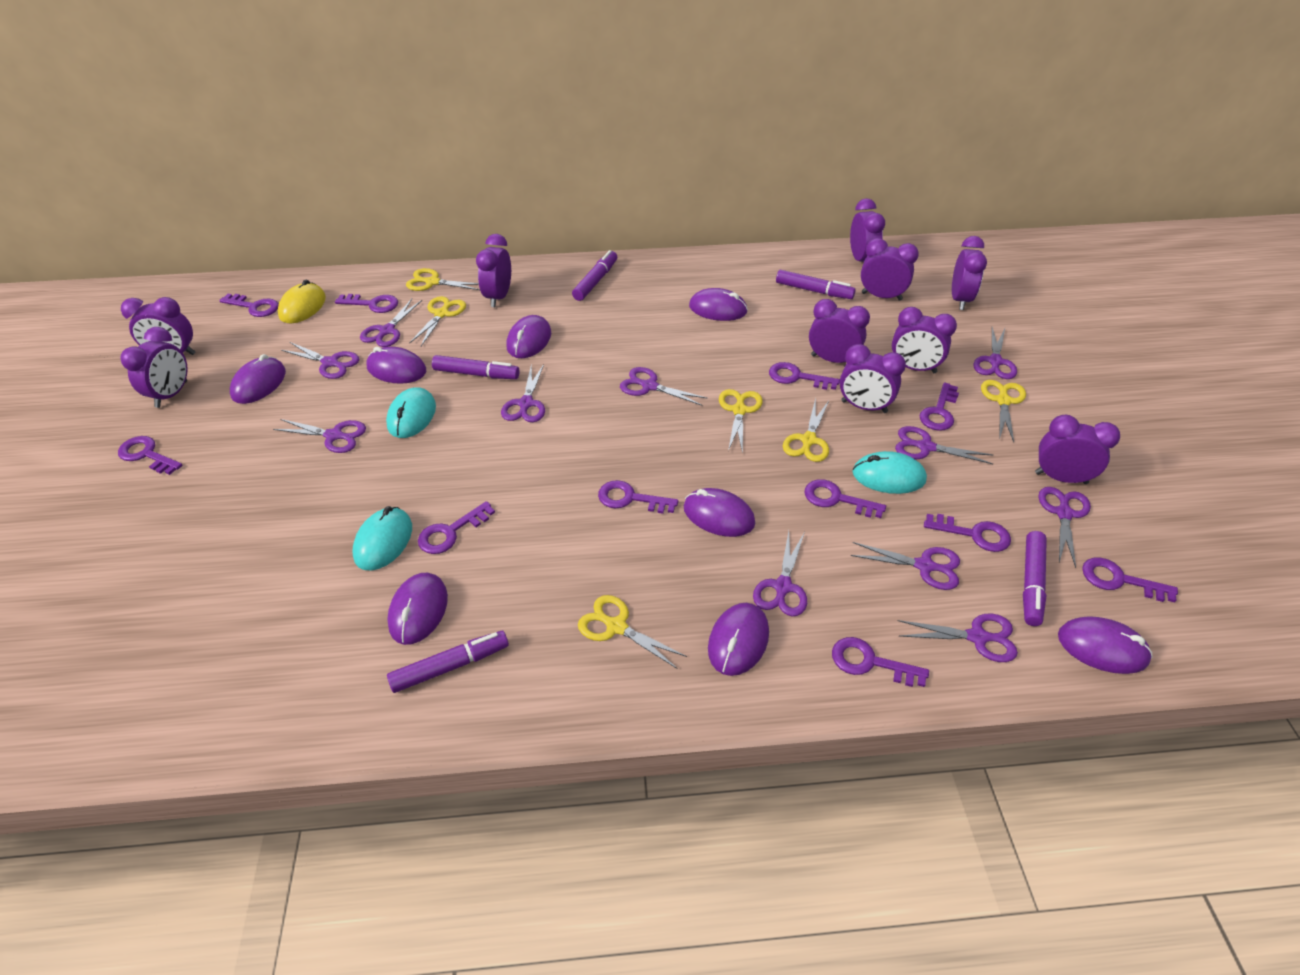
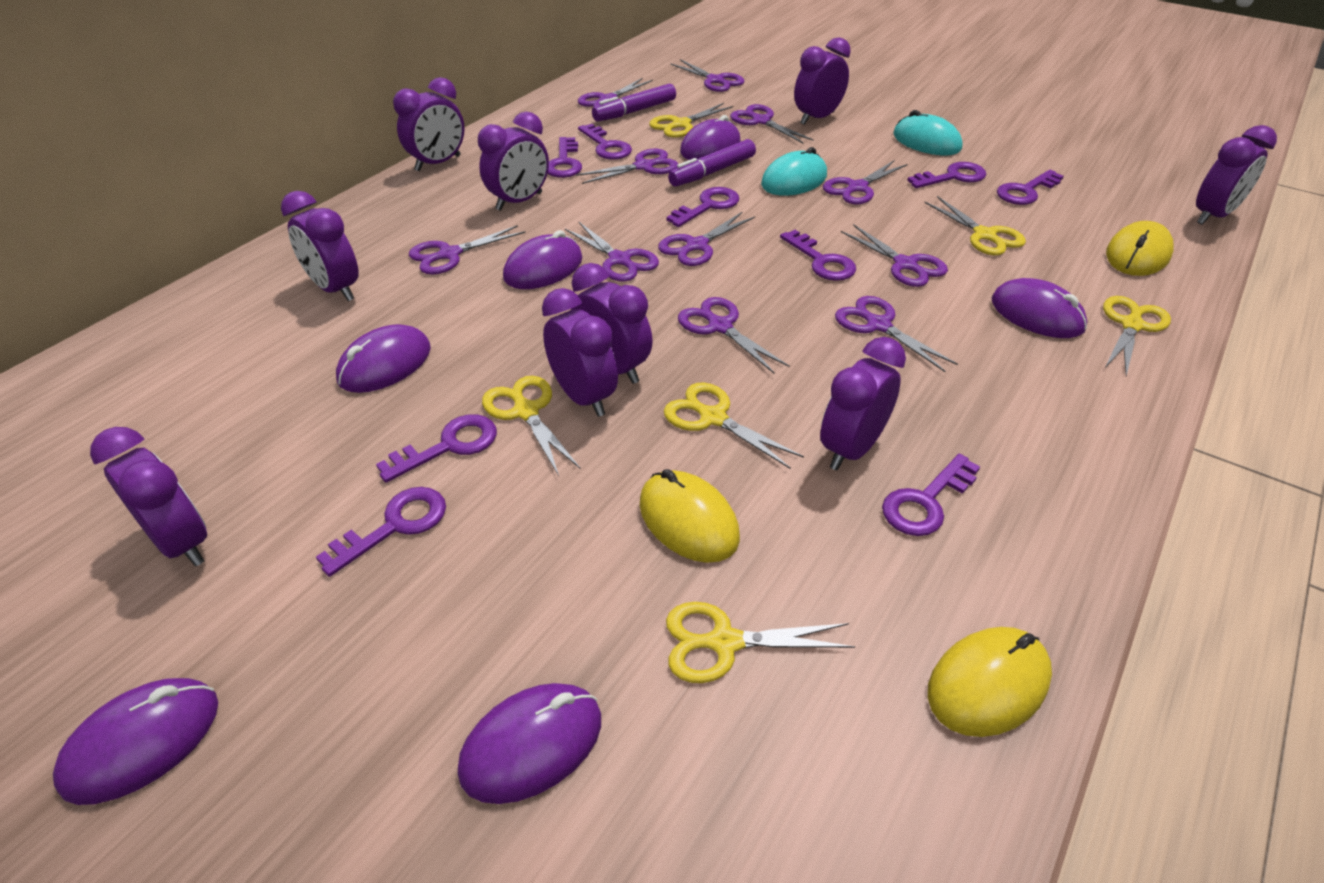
purple clock: [120,327,188,408] [121,297,195,355] [476,234,511,307] [809,299,870,363] [839,344,906,413] [850,198,885,262] [861,238,919,301] [892,307,957,373] [952,236,987,310] [1035,415,1120,484] = 10 -> [90,427,207,566] [281,191,359,301] [393,77,465,171] [478,112,549,211] [542,288,618,417] [571,263,653,384] [794,37,851,125] [820,337,906,470] [1196,125,1277,225] = 9
purple key: [118,436,183,475] [219,294,279,317] [335,294,398,313] [418,501,495,554] [598,480,678,514] [769,362,840,390] [805,479,886,518] [832,637,929,687] [920,383,959,431] [924,514,1011,552] [1082,557,1178,602] = 11 -> [316,487,446,577] [376,414,497,483] [547,137,582,178] [578,124,632,160] [666,187,739,227] [780,230,856,281] [882,453,980,536] [907,162,986,188] [997,170,1064,205] = 9
purple marker: [387,631,509,693] [432,355,519,379] [572,250,617,301] [776,270,856,299] [1023,531,1047,626] = 5 -> [592,84,676,122] [668,139,756,187] = 2
purple mouse: [230,354,286,404] [367,347,426,384] [387,573,448,645] [506,315,551,358] [684,488,755,537] [689,288,748,321] [708,603,769,676] [1058,616,1153,674] = 8 -> [53,678,218,805] [336,324,431,393] [458,683,601,804] [503,230,582,289] [680,115,740,160] [991,278,1087,338] = 6
turquoise mouse: [352,506,412,570] [386,388,436,438] [852,451,927,494] = 3 -> [761,147,827,196] [894,110,963,155] = 2
yellow mouse: [277,280,326,324] = 1 -> [640,469,740,563] [928,627,1052,737] [1106,221,1174,276] = 3

